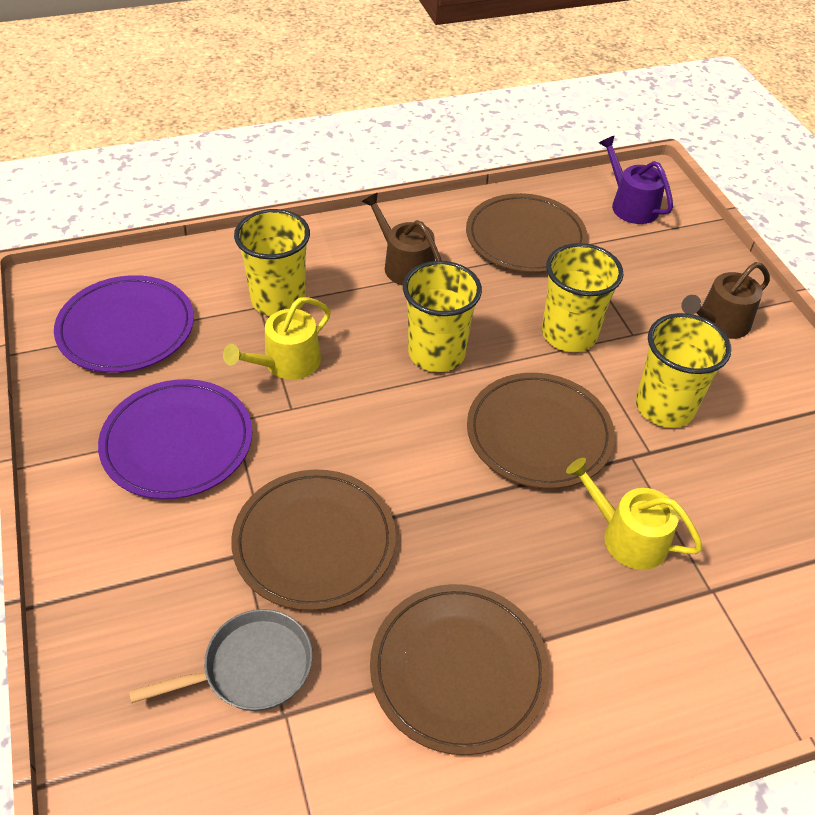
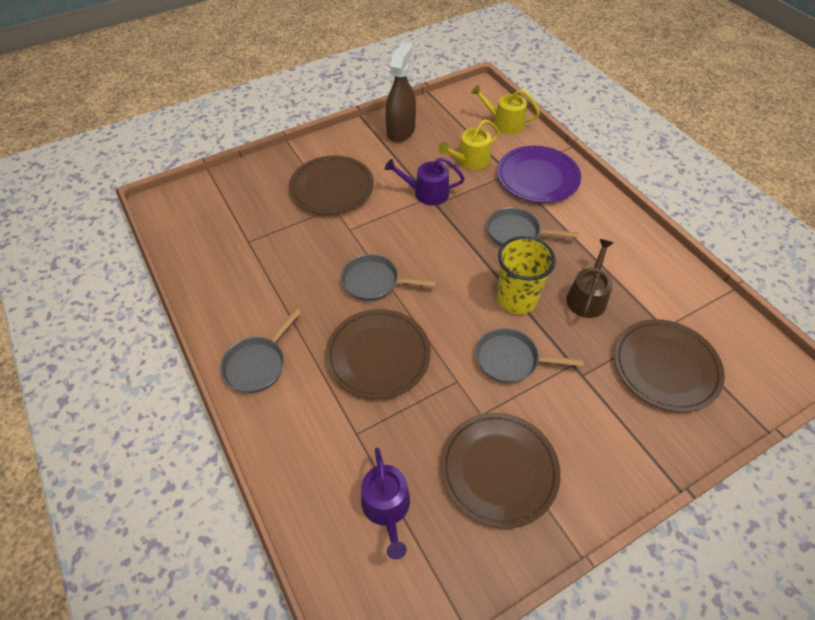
brown spray bottle: none = 0 -> [385,42,416,142] = 1
brown watering can: [362,193,442,286] [681,262,770,339] = 2 -> [566,239,613,318] = 1
grey pan: [129,609,313,711] = 1 -> [220,308,301,393] [341,254,436,301] [476,328,584,383] [487,207,578,246] = 4
purple plate: [54,275,194,373] [98,379,252,499] = 2 -> [497,146,581,203] = 1
purple watering can: [599,135,673,224] = 1 -> [361,447,410,560] [385,158,465,205] = 2
yellow cup: [234,209,310,316] [403,261,482,372] [542,243,623,352] [636,313,731,428] = 4 -> [497,236,556,314] = 1

